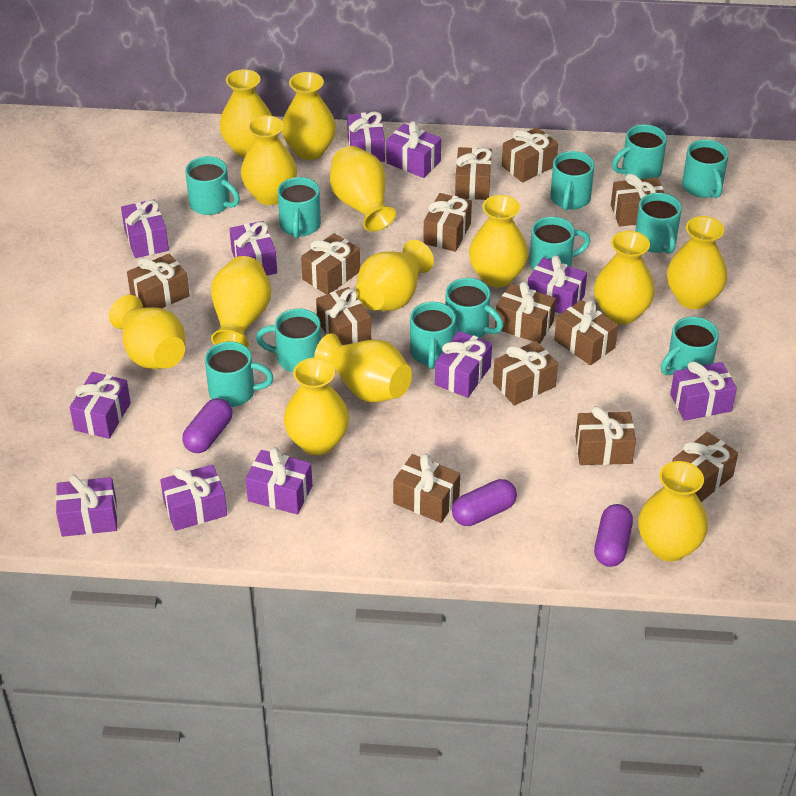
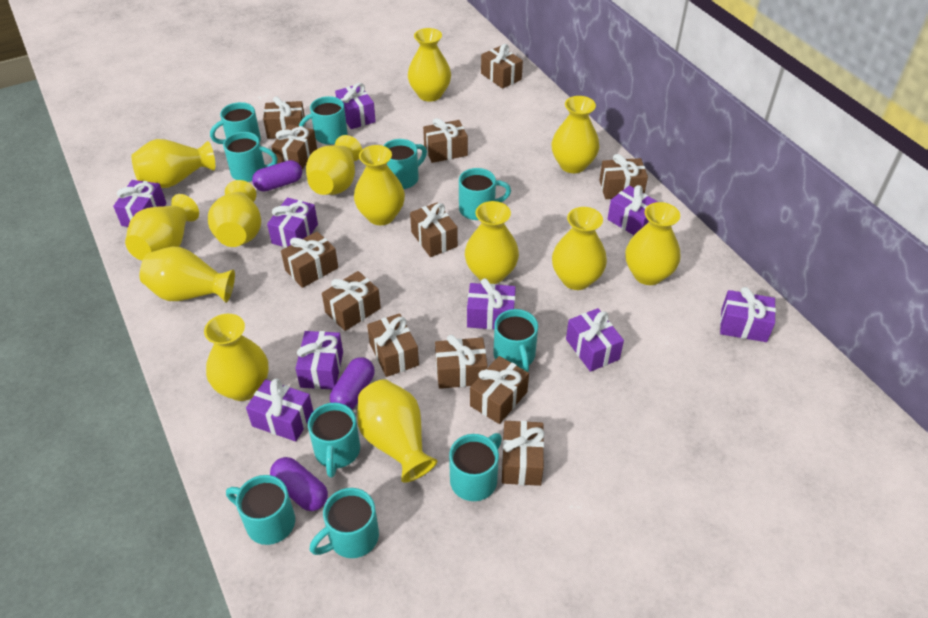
brown gift: [127,254,190,309] [301,233,360,295] [316,287,371,345] [393,453,460,523] [423,193,472,252] [455,147,492,200] [493,341,558,406] [495,281,556,344] [502,127,558,182] [554,300,618,365] [575,406,636,465] [611,174,664,226] [672,432,738,502] = 13 -> [263,96,305,139] [271,124,317,170] [281,231,338,288] [322,271,381,331] [367,313,419,377] [410,202,458,257] [423,118,468,163] [435,335,488,389] [470,356,529,424] [481,44,523,89] [502,421,544,486] [599,154,648,199] = 12
purple gift: [56,475,117,537] [70,372,131,439] [121,199,169,258] [160,464,227,531] [229,221,277,276] [245,447,312,515] [347,111,385,162] [386,121,441,178] [435,331,492,398] [528,255,587,314] [670,361,737,421] = 11 -> [113,180,166,227] [246,378,313,442] [267,198,318,248] [295,331,343,389] [335,83,376,129] [467,278,516,330] [566,308,624,372] [608,185,658,235] [720,287,776,342] = 9
turquoise mug: [185,156,240,215] [205,342,273,407] [256,309,321,372] [278,177,321,238] [410,302,456,369] [445,278,503,338] [529,217,590,271] [550,151,595,210] [612,124,667,179] [635,193,682,254] [661,317,719,375] [682,140,729,198] = 12 -> [210,102,261,144] [223,132,278,182] [226,475,295,545] [299,96,347,145] [308,403,360,477] [309,488,379,558] [383,139,427,189] [449,433,502,501] [459,168,511,220] [493,309,538,372] = 10

